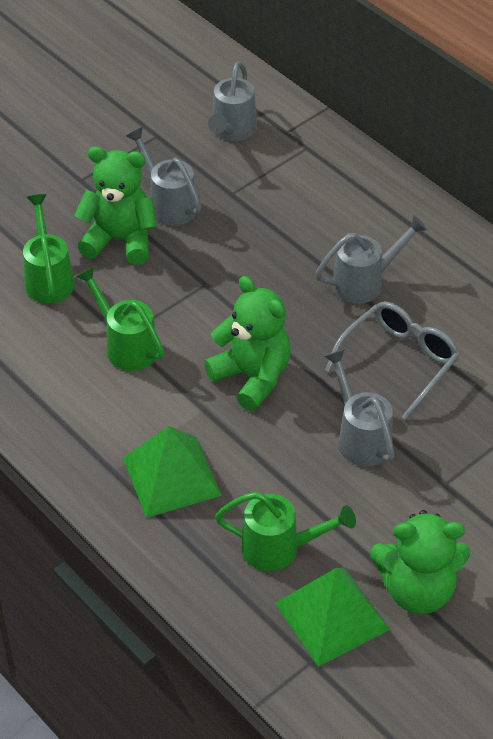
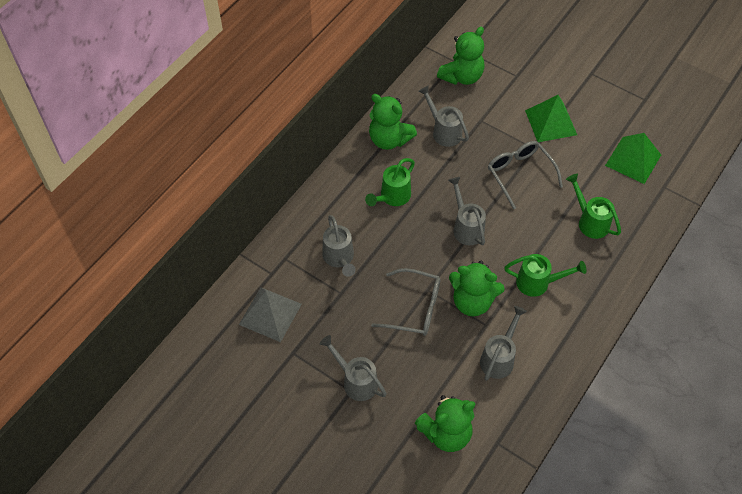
green teddy bear: [74,147,157,265] [204,276,291,411] [370,510,470,614] = 3 -> [369,94,417,150] [415,395,475,452] [437,27,485,85] [449,261,505,317] = 4
grey glasses: [325,301,460,420] = 1 -> [371,268,440,336] [488,141,563,209] = 2
grey pyramid: none = 0 -> [239,287,302,342] = 1
grey watering can: [126,127,201,226] [208,61,257,141] [315,215,427,304] [324,349,395,466] = 4 -> [320,335,387,401] [322,215,356,277] [418,85,469,147] [448,177,486,245] [480,306,527,381] = 5

